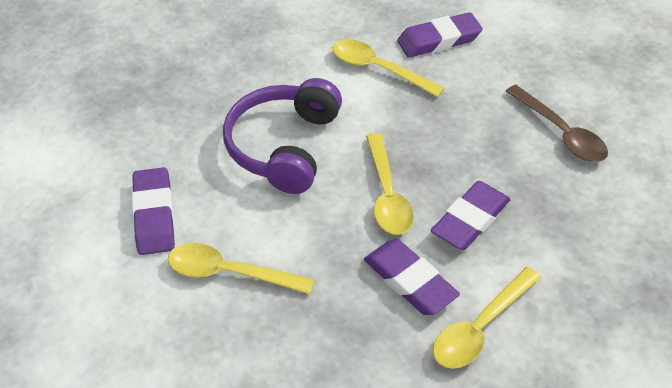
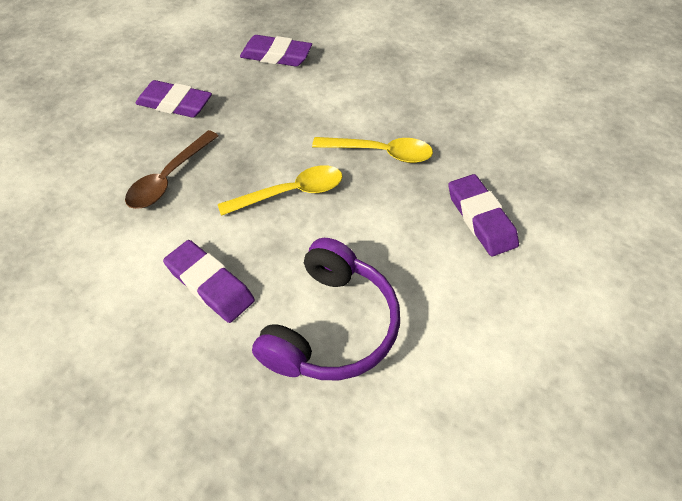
yellow spoon: [168,243,315,294] [333,39,445,97] [366,133,414,235] [433,267,541,369] = 4 -> [218,165,343,216] [312,137,433,163] = 2

